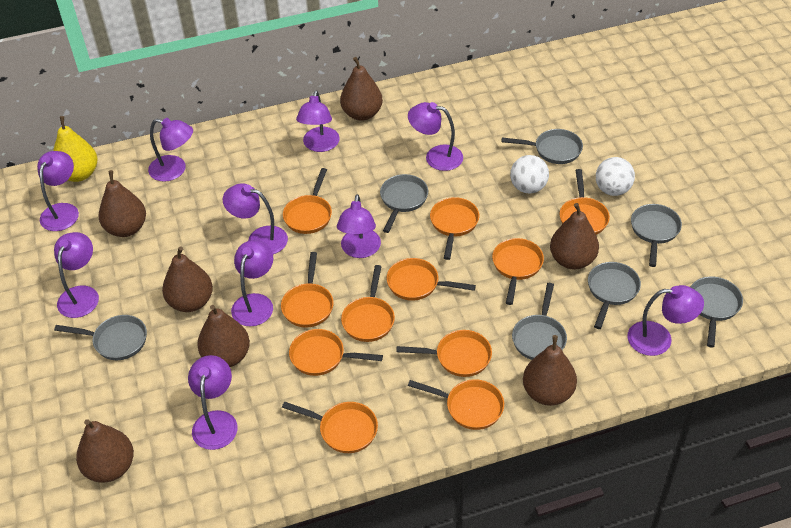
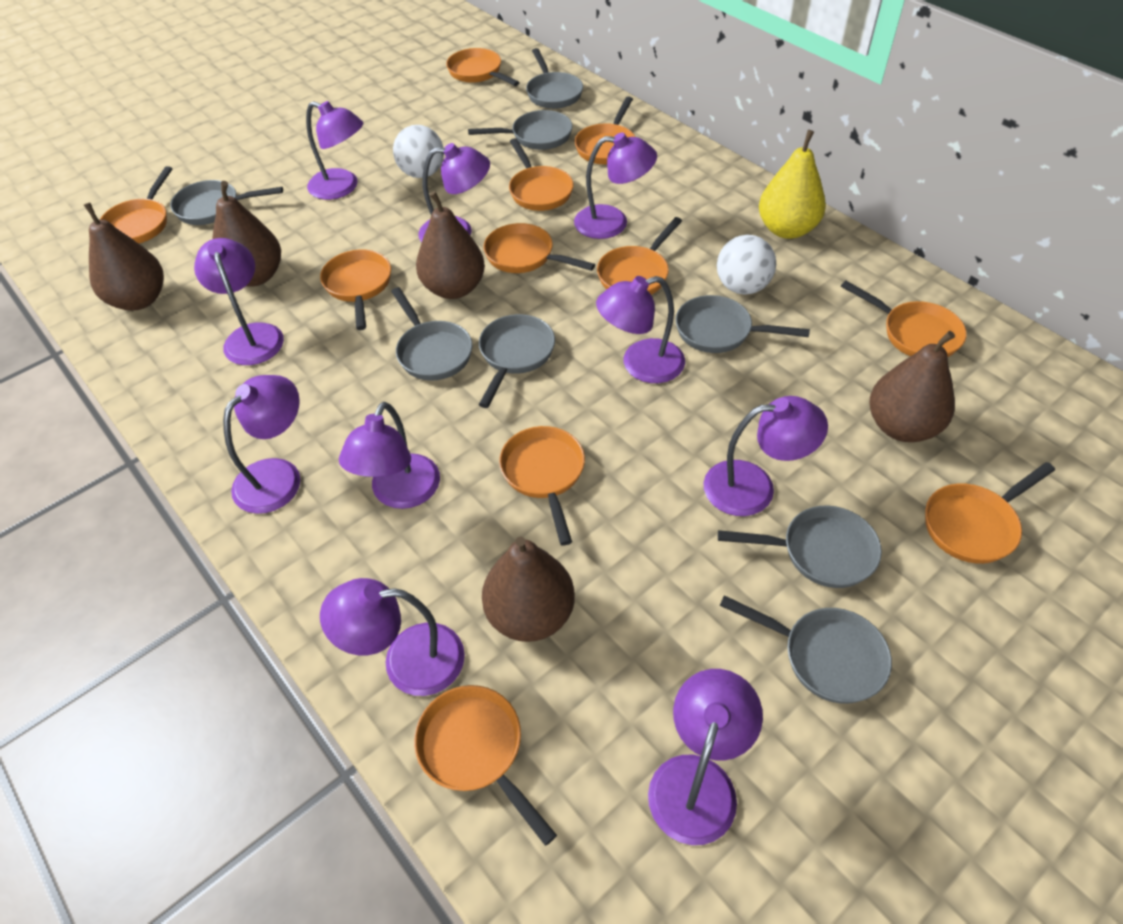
brown pear: [76,419,134,483] [99,170,146,237] [162,246,213,312] [197,305,250,367] [340,57,383,121] [523,335,577,406] [550,203,599,270] = 7 -> [84,203,164,311] [212,181,281,287] [416,191,485,299] [482,536,575,642] [870,331,955,442] = 5
grey pan: [54,315,147,360] [380,174,428,233] [502,129,583,164] [512,283,567,360] [588,262,641,329] [631,204,682,267] [691,277,743,348] = 7 -> [170,180,283,225] [391,287,472,381] [468,110,573,150] [479,314,555,408] [526,48,583,109] [676,295,810,353] [718,506,882,588] [720,595,892,704] = 8

